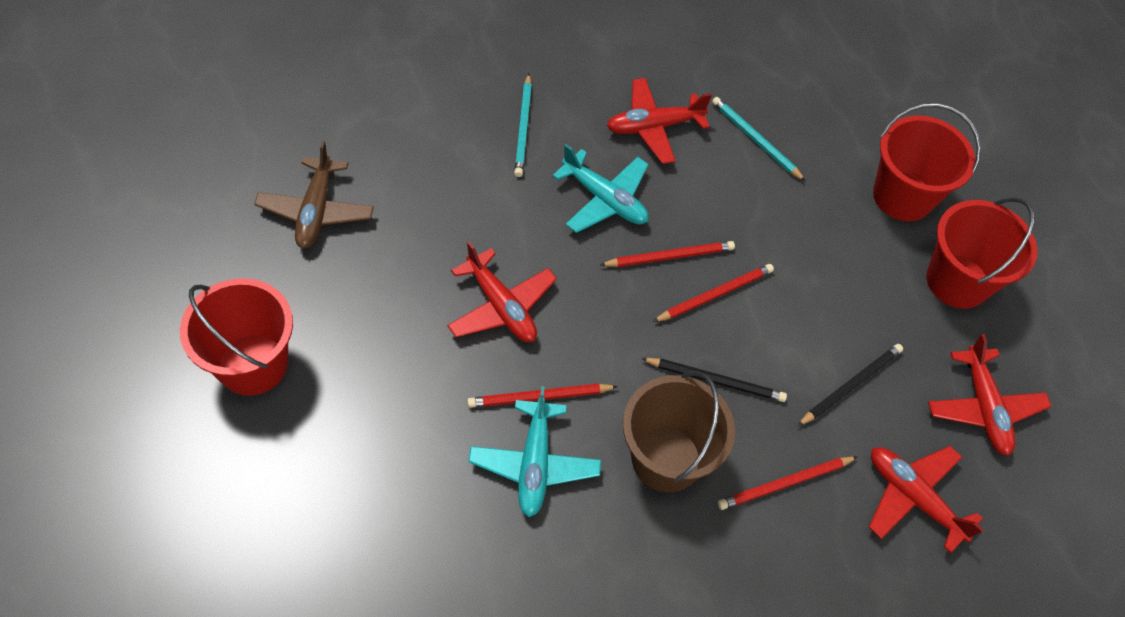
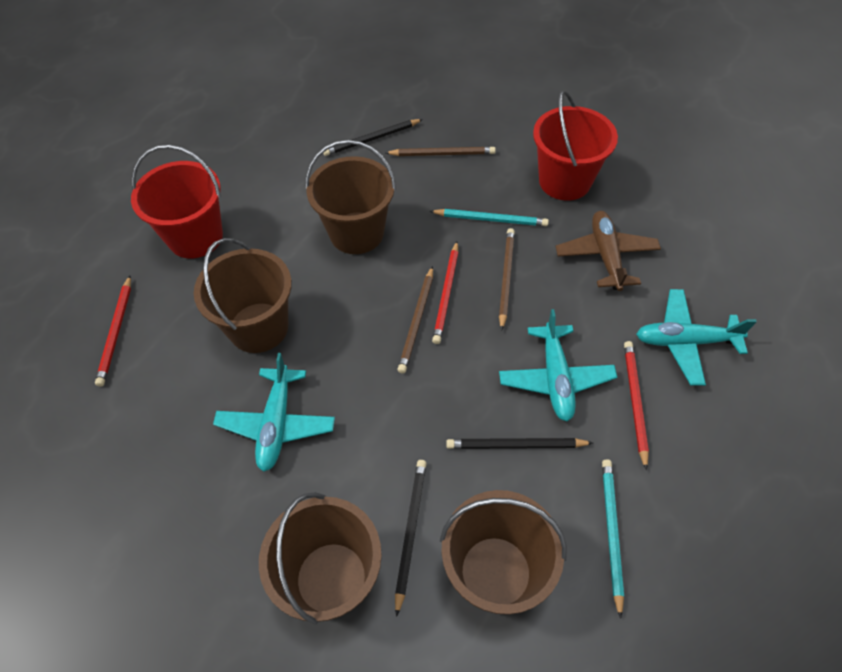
black pencil: [641,358,787,402] [798,344,903,426] = 2 -> [323,119,423,156] [395,460,427,617] [446,438,593,449] = 3
brown bucket: [623,371,735,493] = 1 -> [194,238,292,353] [259,492,382,625] [305,140,396,254] [440,490,567,615] = 4
brown pencil: none = 0 -> [385,147,496,156] [397,266,433,373] [499,228,515,331] = 3
red bucket: [180,278,293,396] [873,103,981,221] [926,197,1037,309] = 3 -> [131,145,223,258] [533,90,618,201] = 2
red pencil: [467,384,618,408] [600,241,735,267] [653,264,774,322] [718,456,857,510] = 4 -> [95,276,131,387] [432,241,458,344] [624,341,649,470] = 3
red plane: [447,241,557,342] [607,78,712,164] [869,446,984,553] [928,334,1052,456] = 4 -> none = 0
turquoise plane: [468,386,601,517] [552,144,649,233] = 2 -> [213,353,335,472] [499,309,617,421] [636,289,757,386] = 3

